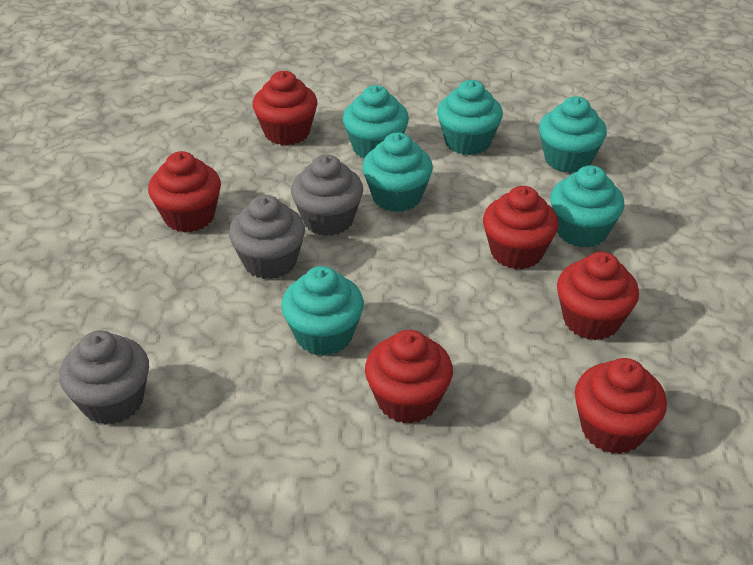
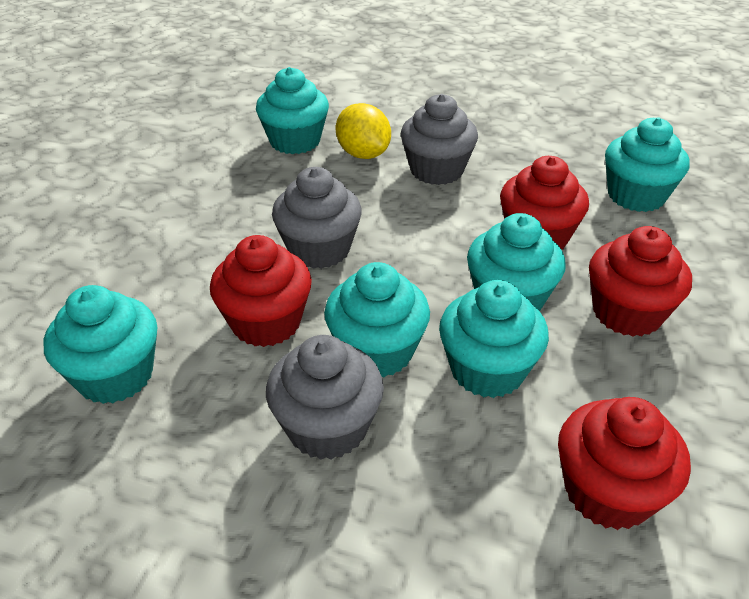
red cupcake: [148,151,221,233] [253,71,317,146] [365,330,453,424] [483,186,559,269] [557,252,639,340] [575,358,667,454] = 6 -> [210,235,312,347] [500,156,589,250] [558,397,691,530] [589,226,692,337] = 4
yellow lemon: none = 0 -> [335,103,391,159] = 1

